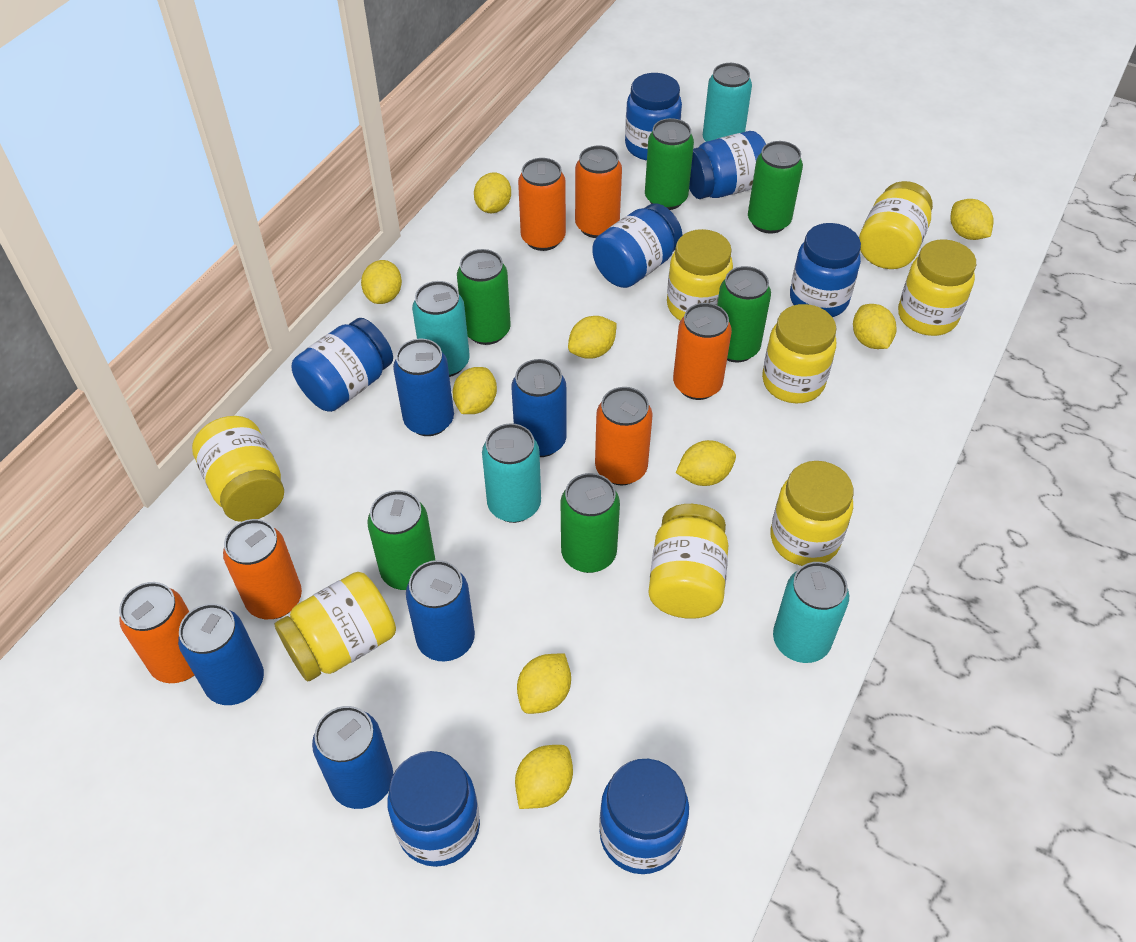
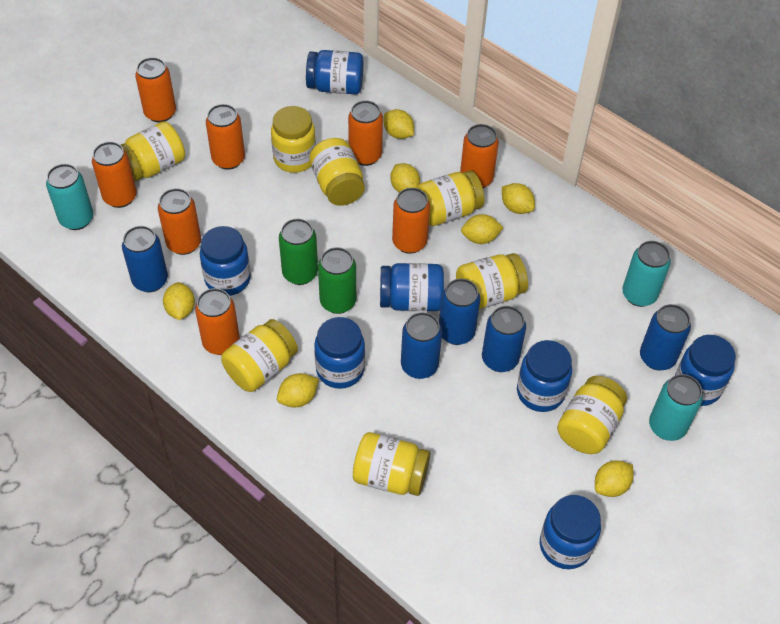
green can: [367,490,435,590] [457,249,511,345] [561,473,620,573] [645,118,694,210] [717,266,771,363] [748,141,803,234] = 6 -> [279,219,318,285] [318,247,356,314] = 2
orange can: [119,582,195,683] [223,519,302,619] [518,158,566,251] [575,145,622,238] [595,387,652,485] [673,303,732,400] = 6 -> [92,142,137,208] [135,57,176,123] [158,188,201,255] [195,288,240,355] [206,104,245,170] [348,100,383,166] [392,188,430,254] [460,124,499,188] = 8
turquoise can: [412,281,470,377] [482,423,541,523] [703,63,752,142] [773,562,849,663] = 4 -> [46,164,93,230] [622,241,671,307] [649,374,703,441] = 3
yellow lemon: [361,260,402,304] [453,367,497,414] [474,172,511,213] [515,745,573,809] [517,653,571,714] [568,316,617,359] [676,440,736,486] [853,304,897,349] [951,199,994,240] = 9 -> [163,282,195,320] [277,373,319,407] [384,109,414,139] [390,163,420,192] [461,214,504,244] [502,183,535,214] [595,460,634,497] = 7

